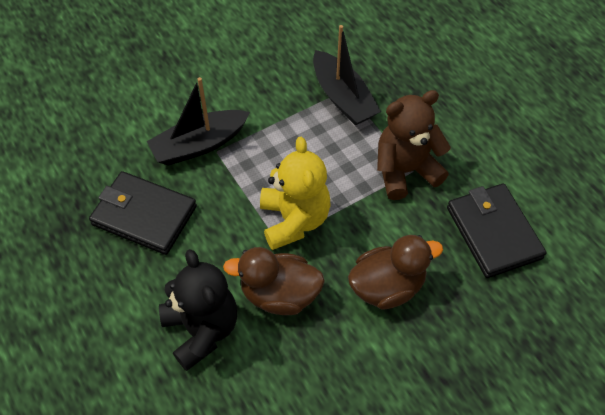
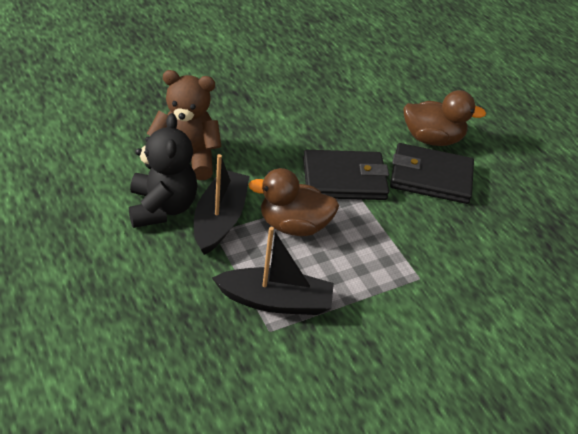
yellow teddy bear: [260,137,331,250] = 1 -> none = 0

